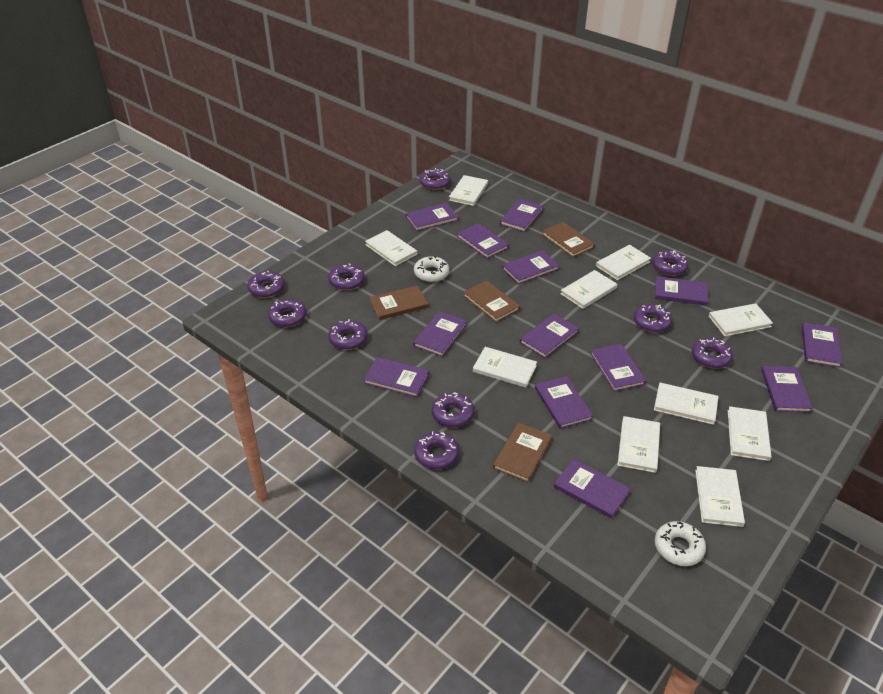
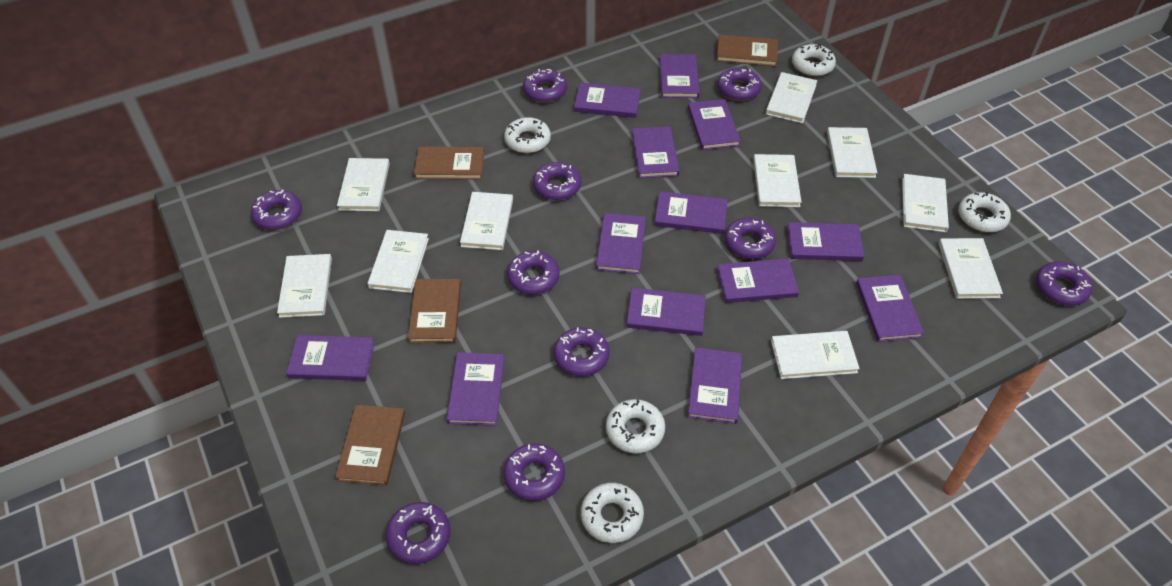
white donut: [414,256,449,282] [655,521,706,566] = 2 -> [504,117,551,153] [581,483,644,543] [606,399,665,453] [792,44,836,76] [958,192,1011,232] = 5

